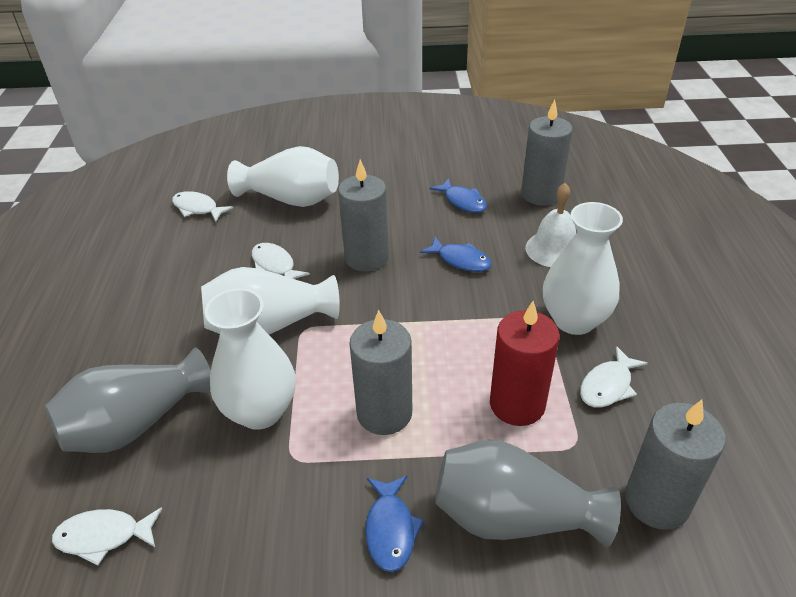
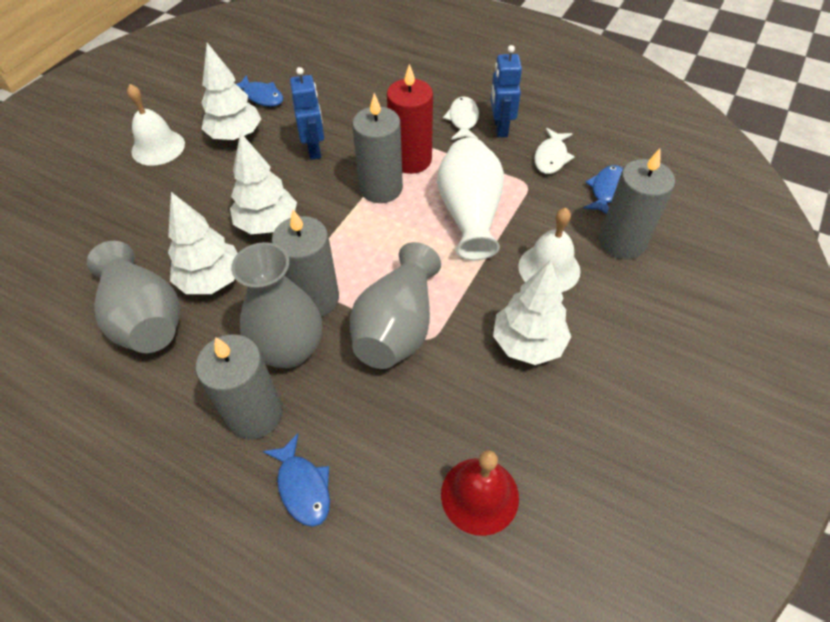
blue robot: none = 0 -> [290,67,324,160] [491,45,522,137] = 2
grey vase: [45,348,211,453] [435,440,621,547] = 2 -> [87,241,180,353] [231,242,322,368] [350,242,441,369] = 3
red bell: none = 0 -> [441,450,519,536] = 1
white bell: [525,183,576,267] = 1 -> [127,84,185,166] [518,208,580,292] = 2
white fish: [52,507,162,565] [172,191,233,222] [252,243,310,279] [580,346,648,408] = 4 -> [443,97,479,140] [534,128,575,174] = 2
white tree: none = 0 -> [168,192,238,294] [201,43,261,141] [230,132,297,234] [493,260,571,365] = 4
white vase: [201,267,340,334] [205,288,296,430] [227,146,339,207] [543,202,623,335] = 4 -> [437,138,504,260] = 1

